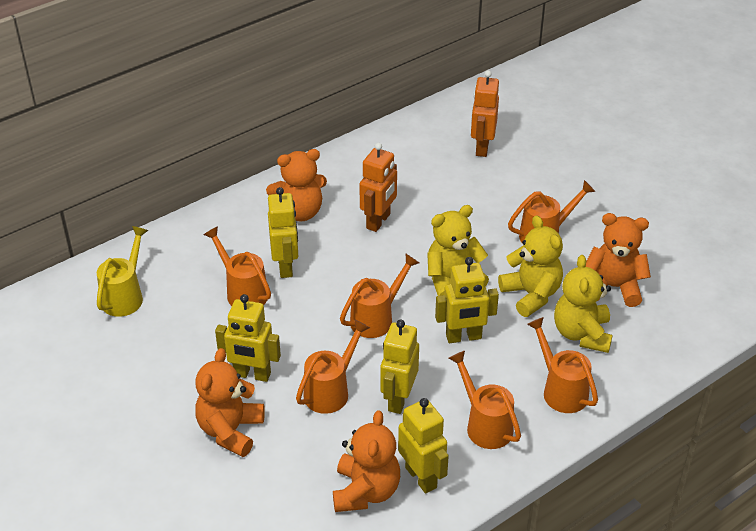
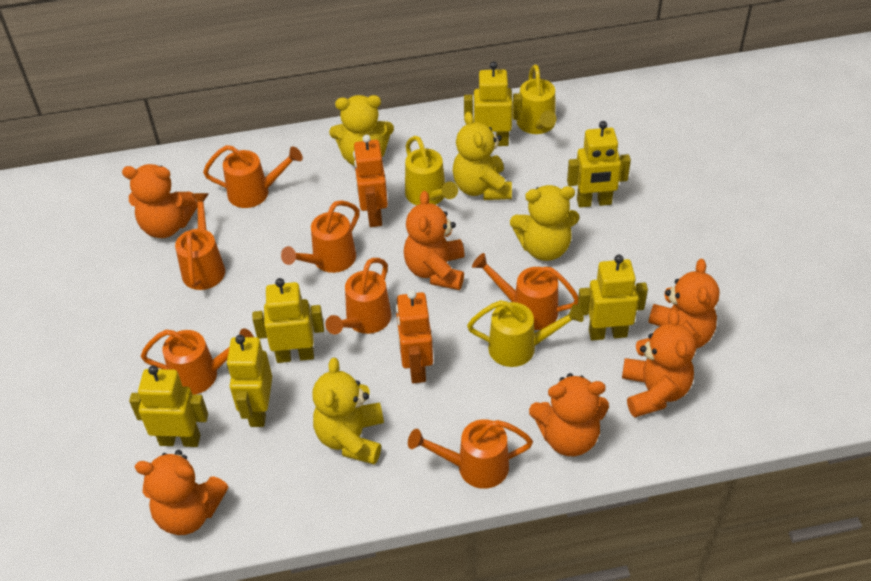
orange teddy bear: [195,348,265,457] [266,149,327,221] [333,410,400,512] [586,213,651,307] = 4 -> [122,164,197,238] [135,450,229,535] [404,191,465,290] [529,373,609,456] [622,310,696,417] [648,259,719,349] = 6
orange watering can: [203,226,271,306] [296,319,370,414] [340,253,419,338] [448,351,521,449] [508,180,595,244] [527,317,598,413] = 6 -> [141,329,254,395] [175,193,225,290] [203,145,303,208] [281,200,360,273] [325,258,392,335] [408,419,533,489] [472,253,578,330] = 7
yellow robot: [215,294,281,382] [268,187,298,278] [380,319,419,414] [398,398,449,494] [435,257,499,343] = 5 -> [129,365,208,447] [227,335,272,427] [252,278,324,363] [464,61,522,146] [567,121,631,208] [578,254,648,341] = 6
yellow teddy bear: [427,205,489,296] [498,215,563,317] [554,255,613,353] = 3 -> [312,358,384,465] [329,95,394,166] [452,111,512,200] [510,185,579,261] = 4
yellow watering can: [97,226,148,317] = 1 -> [405,136,458,206] [467,300,584,367] [517,64,556,134] = 3

